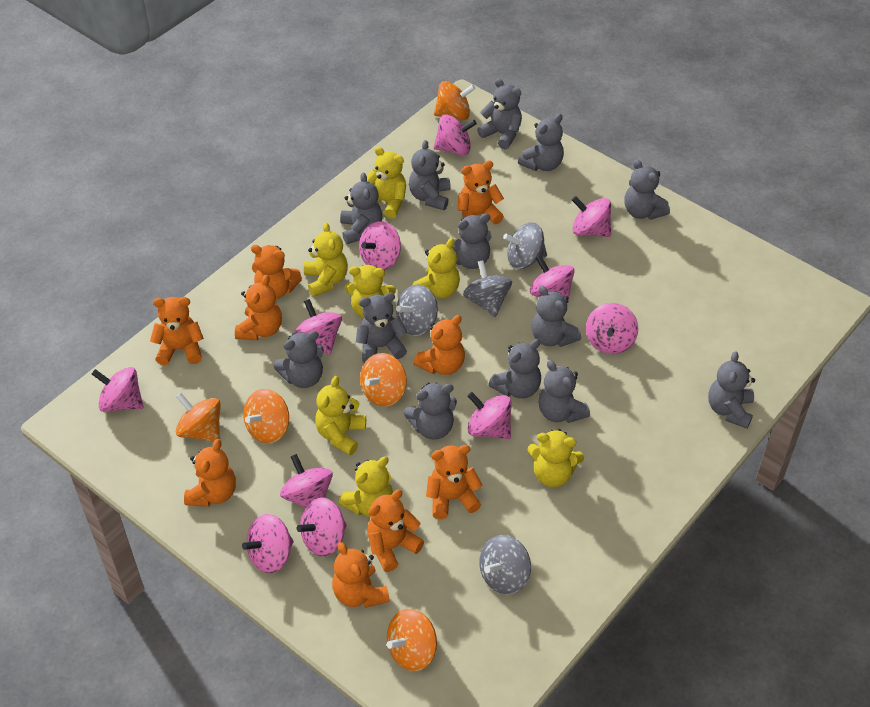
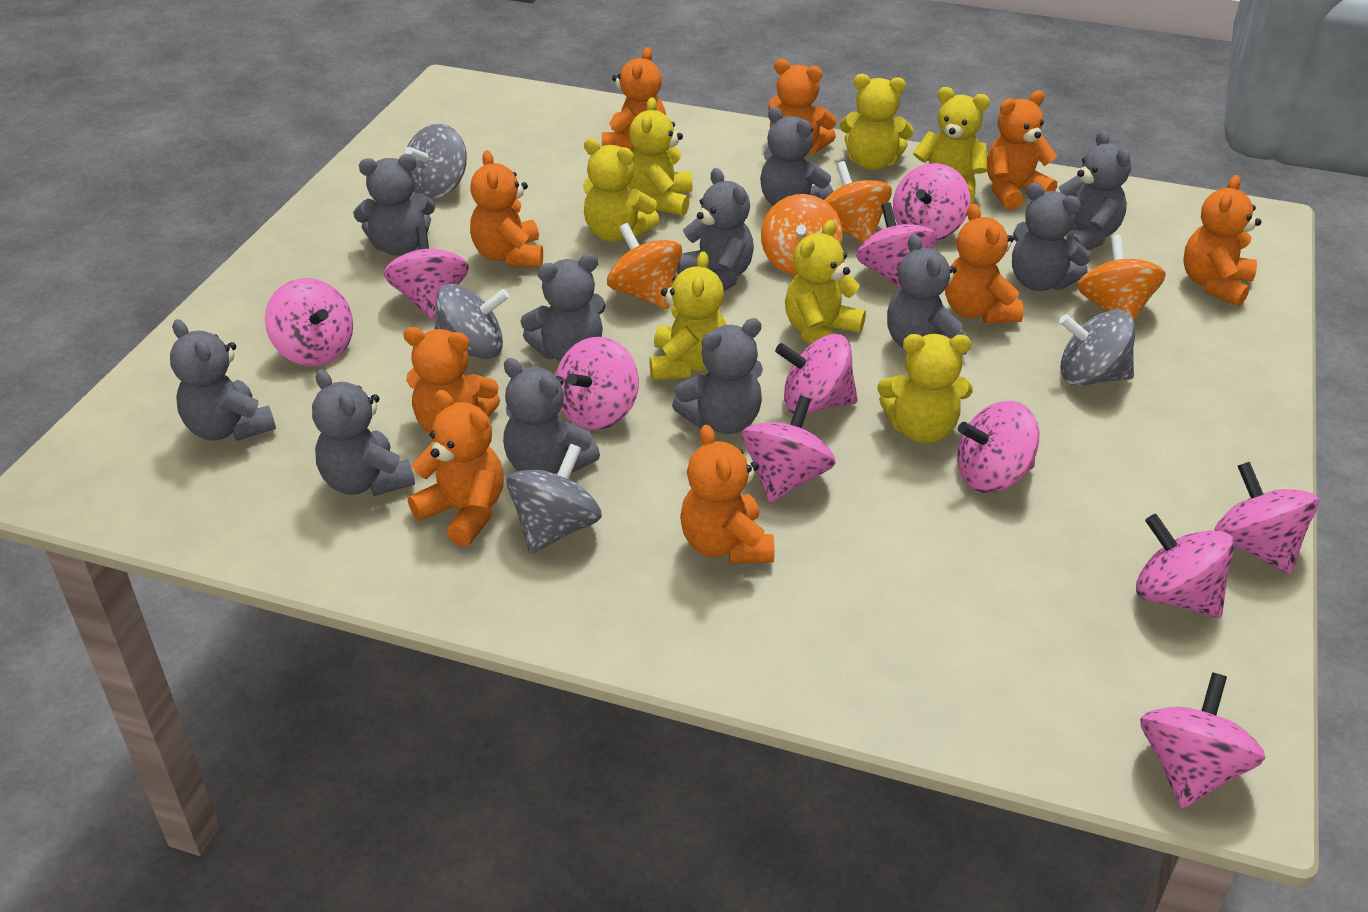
grey teddy bear: [273,331,324,388] [340,173,382,244] [356,292,407,363] [404,383,457,440] [409,140,451,210] [445,213,492,269] [477,78,522,149] [488,339,541,399] [518,114,564,171] [532,286,581,347] [538,360,590,423] [625,159,670,220] [708,351,755,429] = 13 -> [170,319,276,441] [312,369,415,496] [353,154,435,256] [503,358,600,474] [521,253,606,362] [672,318,763,434] [677,168,754,291] [760,107,833,206] [887,234,967,355] [1012,183,1091,291] [1059,130,1131,250] = 11
orange spinning top: [176,393,221,442] [243,389,289,443] [360,353,407,407] [387,609,437,671] [434,81,475,120] = 5 -> [607,223,682,309] [761,194,842,275] [824,161,892,243] [1078,235,1166,321] = 4

